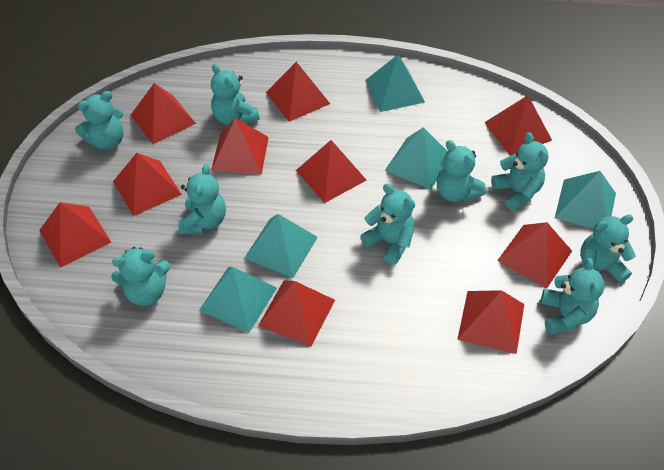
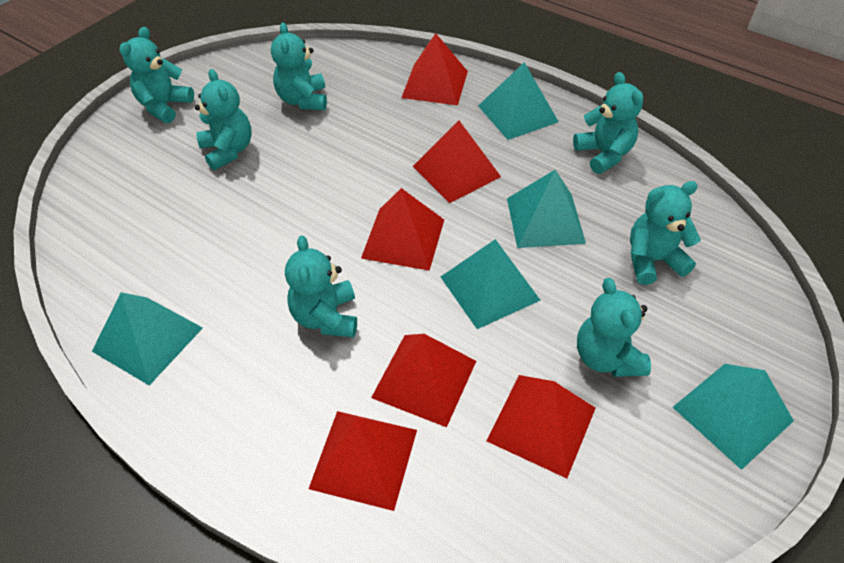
red pyramid: [39,202,111,268] [113,153,182,216] [131,83,196,144] [211,118,269,175] [258,280,335,347] [266,62,330,122] [296,140,366,203] [457,290,524,354] [484,95,552,156] [497,222,572,288] = 10 -> [309,411,417,511] [361,188,444,271] [371,334,476,427] [401,33,468,105] [413,120,501,203] [487,375,596,478] = 6
turquoise teddy bear: [75,91,123,150] [111,247,170,306] [178,164,226,234] [211,64,260,125] [360,184,415,265] [437,140,486,202] [491,132,549,212] [541,258,605,335] [580,214,636,283] = 9 -> [119,27,194,123] [195,69,252,170] [271,22,327,110] [285,235,357,337] [573,72,643,174] [577,278,651,377] [630,181,701,285] = 7

